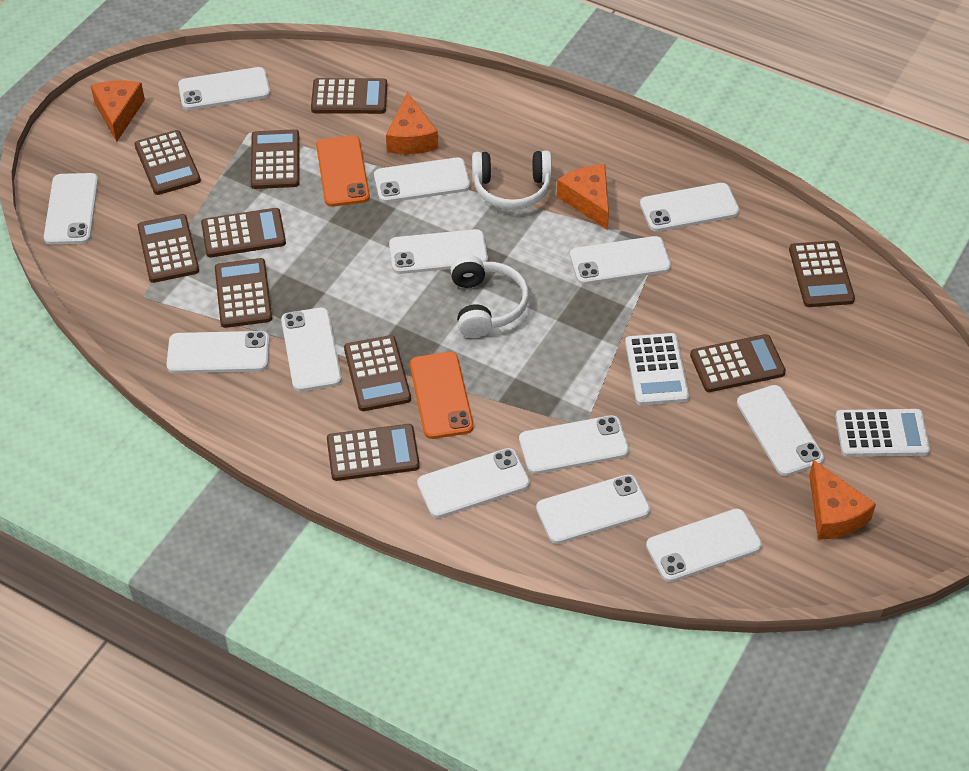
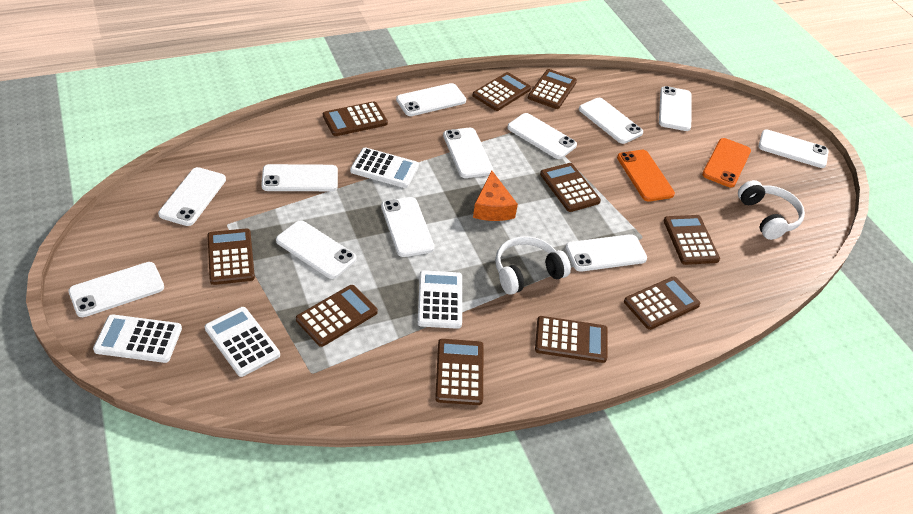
orange cheese: [90,80,145,142] [386,92,438,154] [557,164,609,230] [809,460,876,540] = 4 -> [473,170,518,221] = 1
white calculator: [625,333,689,406] [835,409,930,457] = 2 -> [93,314,182,363] [205,307,280,377] [350,147,419,188] [418,270,462,329] = 4
white phone: [44,173,98,245] [167,331,270,373] [178,67,270,110] [281,308,342,391] [374,157,470,203] [389,229,488,274] [417,448,530,518] [519,415,629,474] [536,474,650,544] [570,236,671,285] [640,183,739,232] [646,509,762,582] [737,385,824,476] = 13 -> [68,262,164,317] [158,167,226,226] [261,164,338,191] [276,220,357,279] [381,197,434,257] [396,83,466,116] [443,128,493,178] [507,113,577,159] [565,234,647,272] [579,98,643,144] [659,86,692,131] [758,129,829,168] = 12

